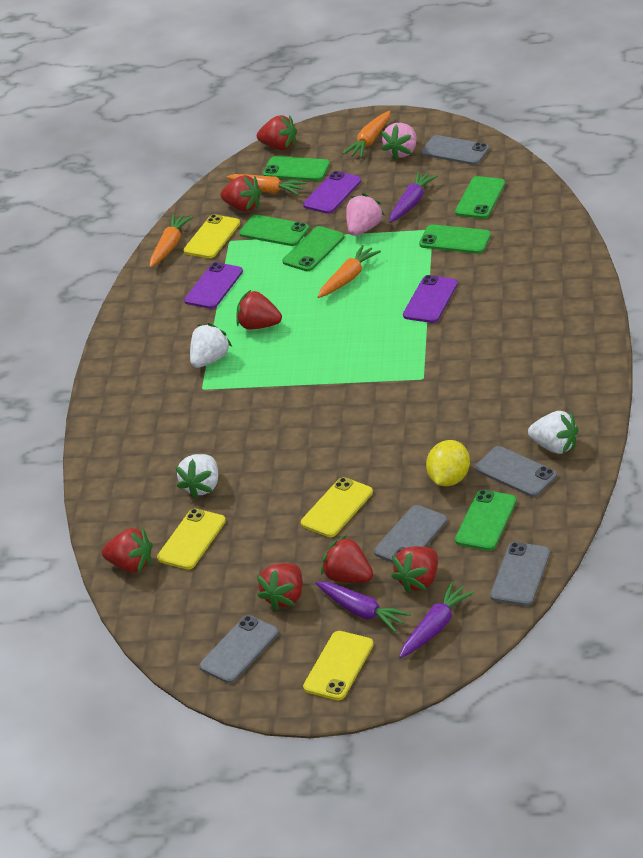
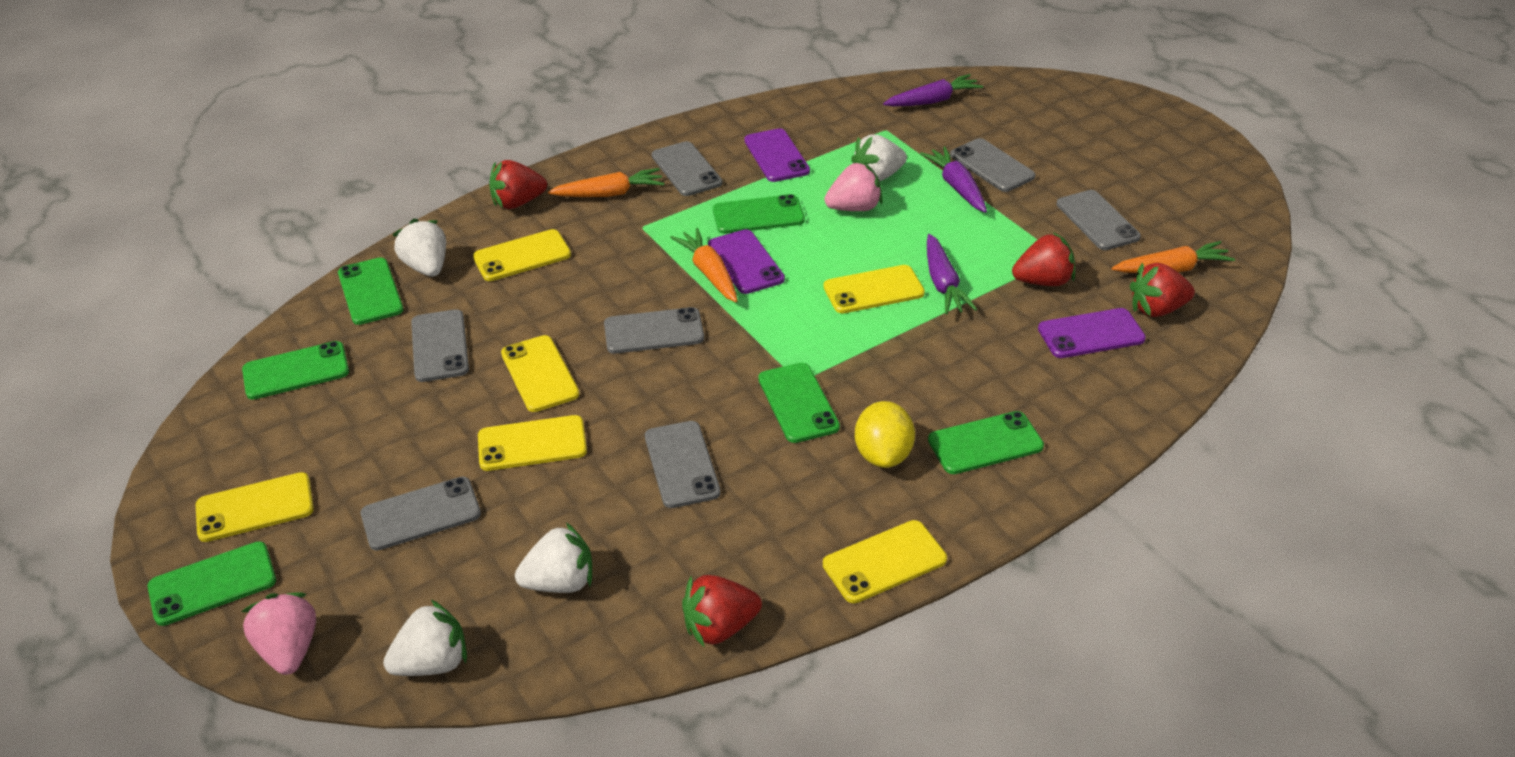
grey phone: [199,615,279,683] [374,505,447,563] [421,135,490,165] [475,446,557,497] [490,542,550,606] = 5 -> [361,477,481,551] [411,309,469,382] [604,307,704,354] [645,421,721,508] [652,141,722,196] [950,138,1036,192] [1057,190,1141,250] = 7
orange carrot: [150,214,193,268] [227,174,307,195] [318,245,381,298] [343,111,391,158] = 4 -> [548,168,664,197] [670,228,738,302] [1112,241,1235,273] = 3
red strawberry: [102,527,153,572] [220,175,262,212] [236,290,282,330] [257,115,297,150] [257,563,303,611] [321,535,373,583] [391,546,438,593] = 7 -> [489,160,547,209] [682,575,762,647] [1012,232,1075,286] [1130,263,1195,317] = 4
white strawberry: [175,454,218,499] [190,323,232,368] [528,411,578,454] = 3 -> [383,600,467,676] [392,219,446,277] [515,523,592,593] [851,135,907,181] = 4
yellow phone: [157,509,226,569] [183,214,240,258] [301,477,373,537] [303,631,374,700] = 4 -> [196,472,314,542] [473,229,571,281] [478,415,587,471] [501,335,580,412] [823,520,947,603] [824,265,925,313] = 6

